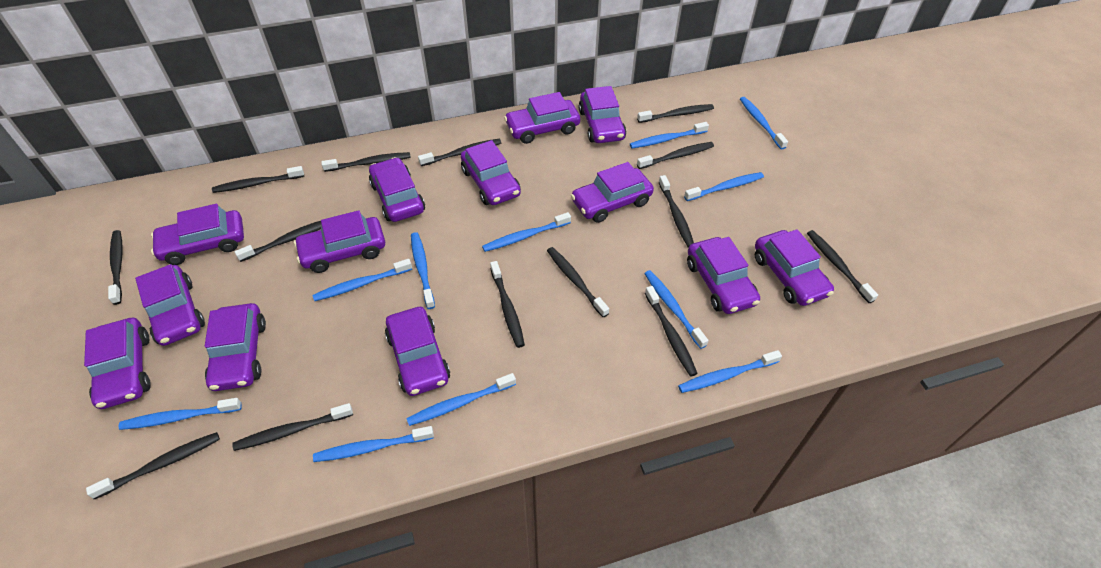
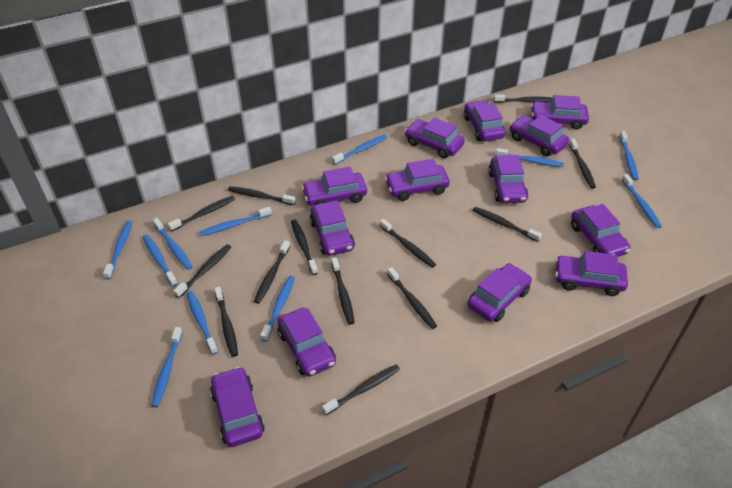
black toothbrush: [86,432,220,499] [108,230,123,305] [212,166,304,193] [232,403,353,451] [235,221,321,262] [321,152,411,172] [418,139,501,166] [490,261,525,348] [547,247,609,317] [637,104,714,123] [637,142,714,169] [645,286,698,377] [659,175,694,248] [807,230,878,303] = 14 -> [168,196,235,232] [173,244,231,298] [214,286,238,357] [228,186,295,205] [254,240,290,304] [291,219,318,275] [322,364,400,415] [331,257,355,325] [380,219,436,268] [387,267,437,329] [473,207,542,242] [494,94,552,103] [569,139,596,189] = 13

